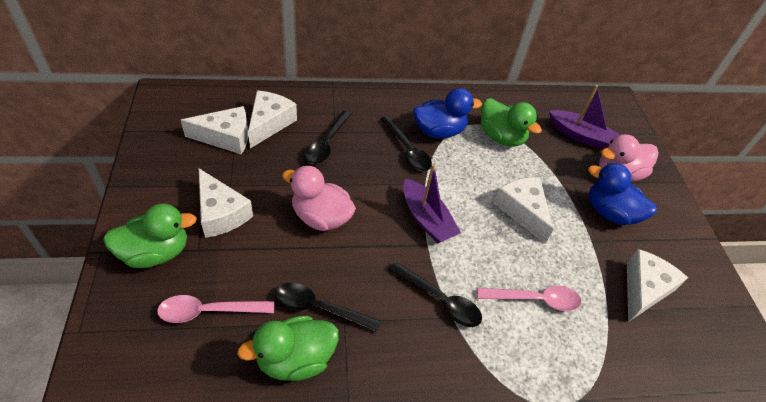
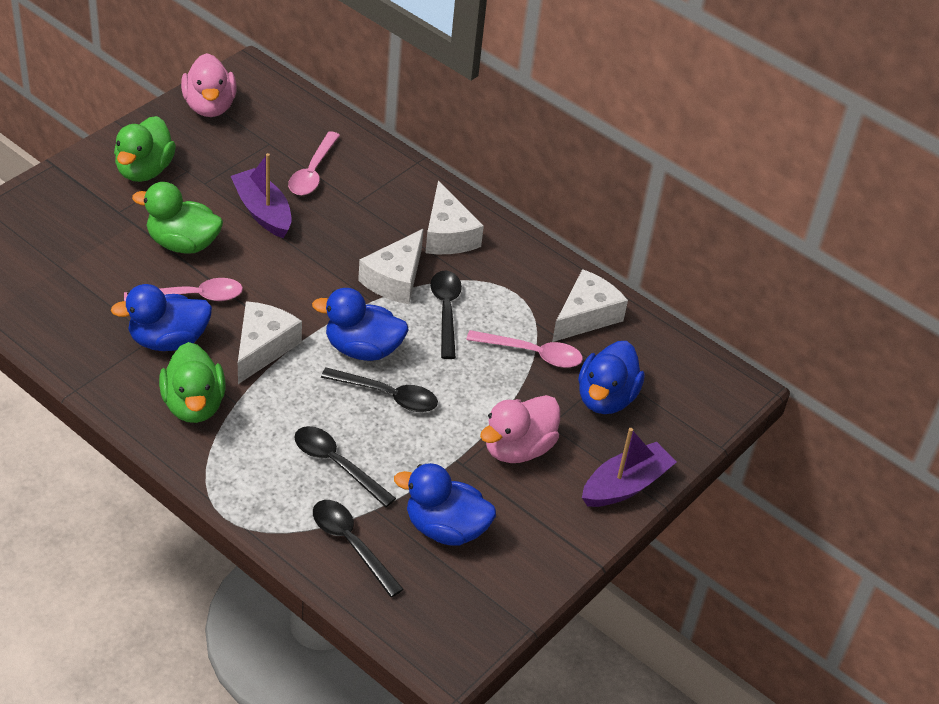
blue duck: [413,88,482,138] [588,163,657,225] = 2 -> [111,284,212,351] [312,288,408,361] [394,463,496,546] [578,341,645,414] = 4
pink spoon: [157,295,274,323] [477,286,581,311] = 2 -> [124,278,243,301] [288,131,340,195] [466,330,583,368] = 3
white cheese: [181,106,248,154] [199,168,253,238] [248,90,297,148] [494,177,554,244] [627,249,688,322] = 5 -> [238,301,302,384] [358,229,424,304] [425,181,484,254] [552,269,628,342] = 4

